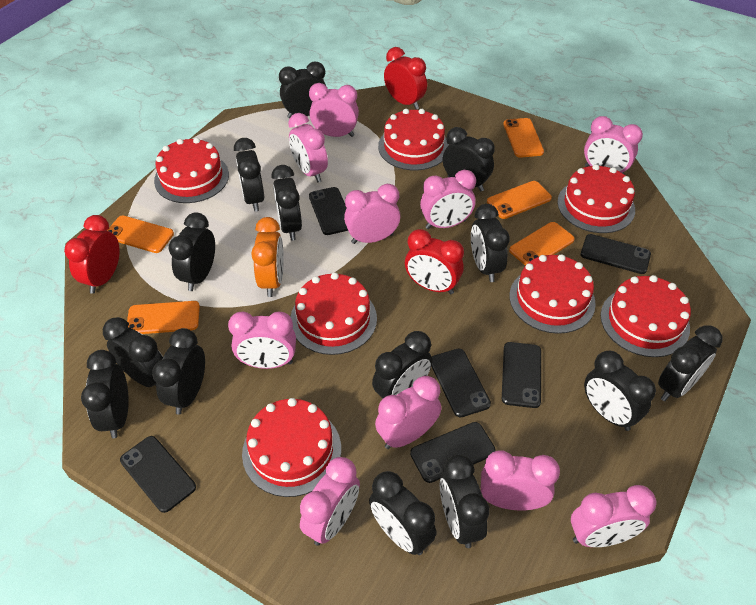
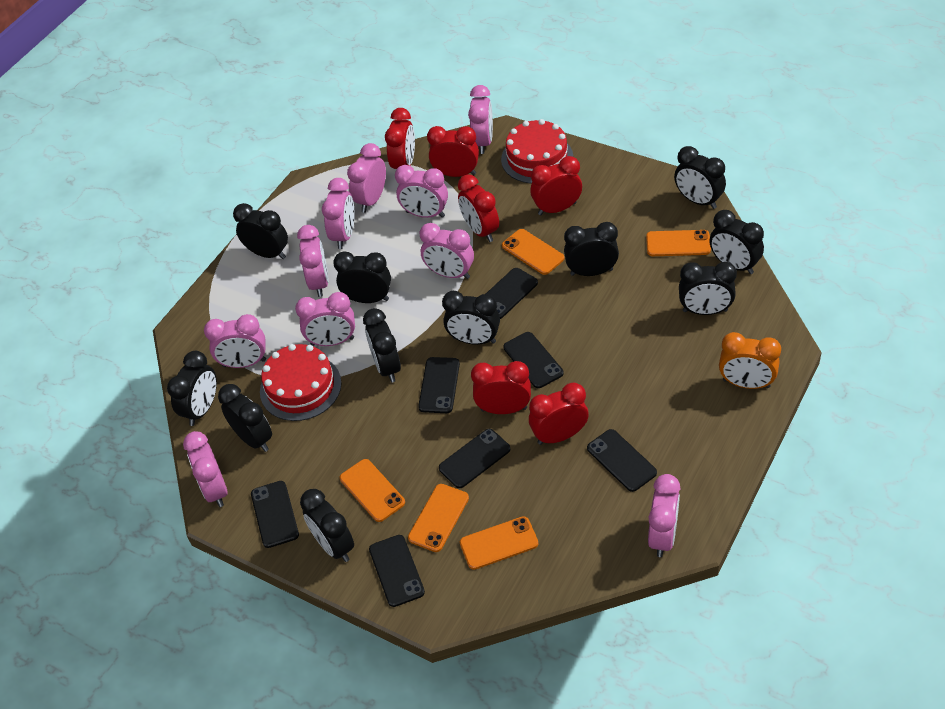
black clock: [81,350,129,438] [103,317,163,387] [152,328,205,415] [169,213,215,291] [234,138,264,212] [272,165,302,241] [279,62,326,118] [369,471,436,555] [372,331,432,398] [440,455,490,548] [443,127,495,191] [471,204,510,282] [584,351,656,431] [658,325,723,401] = 14 -> [167,351,217,426] [218,384,272,452] [233,203,288,259] [300,489,354,562] [333,251,391,303] [363,308,401,382] [442,291,500,345] [564,222,619,276] [674,146,726,209] [679,262,737,315] [709,210,764,274] = 11
black phone: [120,436,196,513] [309,187,348,235] [410,422,496,483] [432,349,491,417] [502,342,541,408] [581,234,651,274] = 6 -> [251,481,299,548] [369,535,425,607] [418,357,460,413] [439,429,510,488] [486,268,538,319] [503,332,563,388] [587,429,657,492] = 7
red cake: [154,138,229,203] [242,398,341,497] [291,272,377,355] [378,109,449,170] [510,254,596,334] [557,164,635,233] [601,275,691,357] = 7 -> [260,344,341,421] [501,119,573,184] = 2
red clock: [64,215,120,294] [384,47,427,110] [405,229,464,294] = 3 -> [385,108,415,169] [427,126,479,177] [458,174,499,242] [471,361,531,414] [529,382,589,445] [530,156,582,215] = 6

